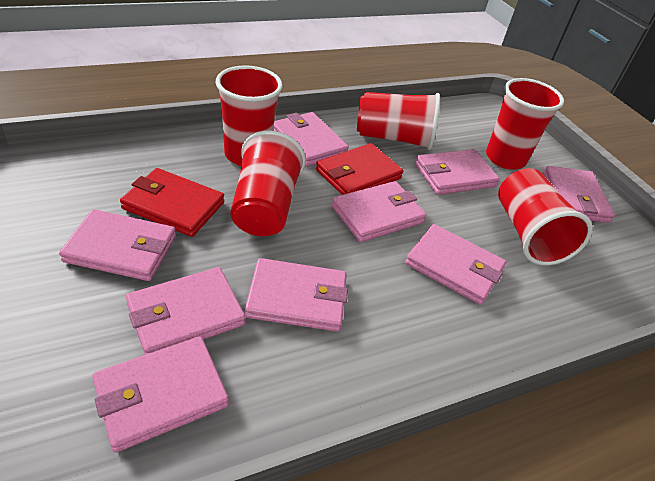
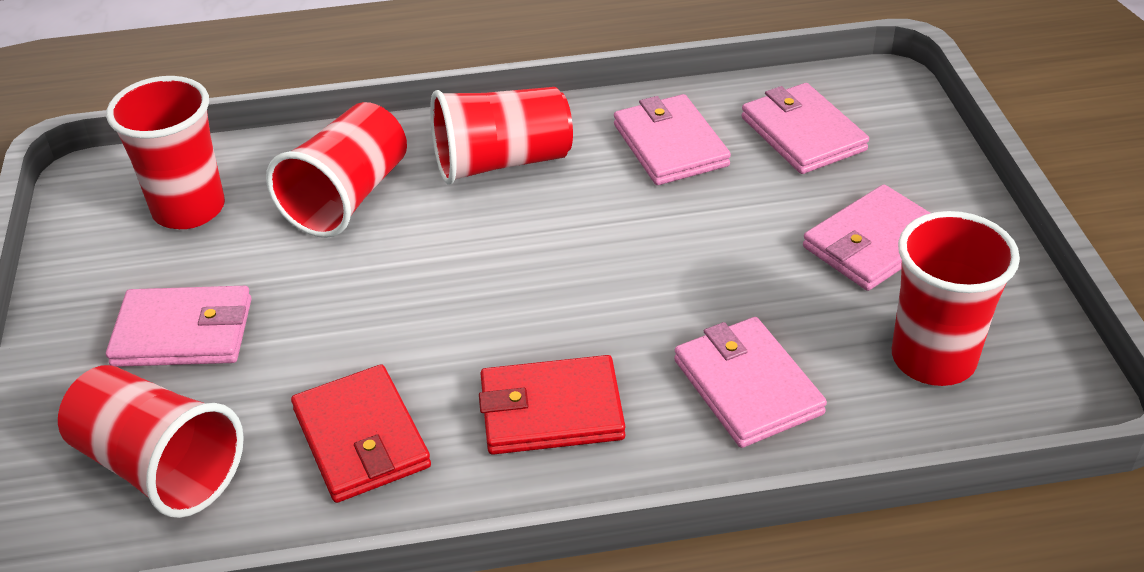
pink wallet: [59,209,176,281] [92,336,229,452] [126,267,245,355] [245,258,348,332] [273,112,349,167] [332,181,427,242] [405,224,506,305] [415,149,500,195] [543,166,615,223] = 9 -> [106,286,252,367] [614,94,731,185] [674,317,827,448] [741,83,869,174] [803,184,930,291] = 5

